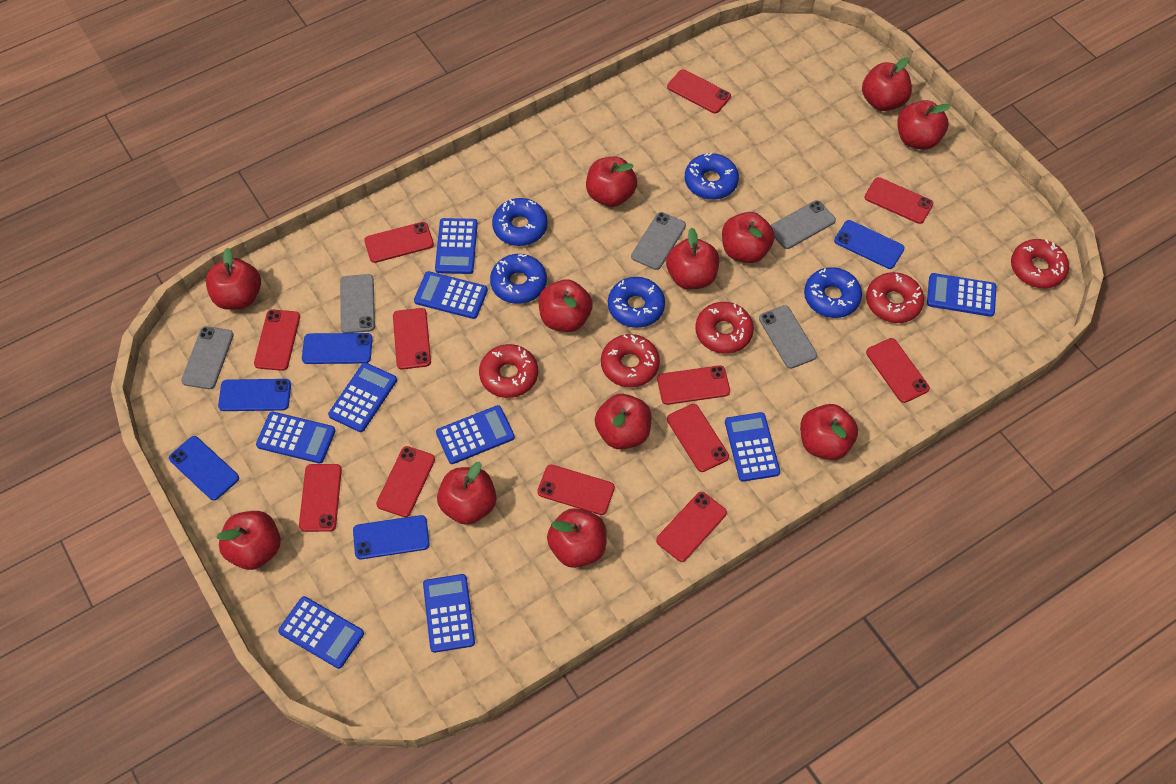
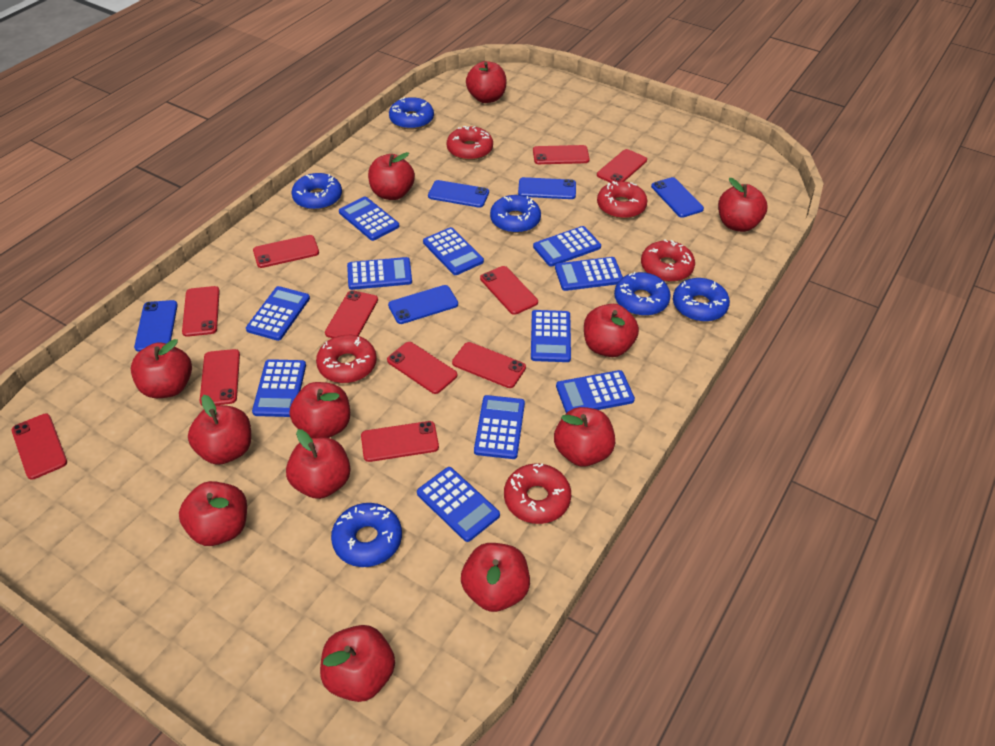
blue calculator: [256,412,336,464] [278,596,364,669] [328,362,397,432] [414,271,488,319] [423,574,475,653] [435,218,478,274] [436,405,515,464] [725,412,780,482] [927,273,996,317] = 9 -> [246,286,310,341] [252,359,306,417] [339,197,399,241] [347,257,412,290] [417,467,500,542] [423,227,484,275] [474,395,525,459] [531,310,571,362] [533,226,601,267] [555,257,623,291] [556,370,635,413] = 11
blue donut: [490,254,547,304] [492,198,548,246] [608,277,665,328] [685,153,739,200] [804,267,862,318] = 5 -> [291,173,342,210] [331,503,402,567] [389,97,434,130] [490,195,541,233] [614,272,671,316] [673,278,730,322] = 6
grey phone: [181,326,234,389] [340,274,375,333] [631,212,686,270] [759,305,817,369] [771,200,836,249] = 5 -> none = 0
red phone: [254,310,300,371] [299,464,342,532] [364,222,434,263] [376,446,435,517] [393,308,431,370] [537,465,615,515] [656,492,727,562] [657,365,730,405] [667,69,731,113] [667,404,729,472] [864,177,934,224] [866,338,930,403] = 12 -> [11,414,67,480] [182,286,220,337] [200,349,240,405] [253,235,319,268] [325,290,378,338] [361,421,439,462] [387,342,457,394] [452,342,526,388] [480,266,538,315] [533,145,589,164] [597,149,647,183] = 11

